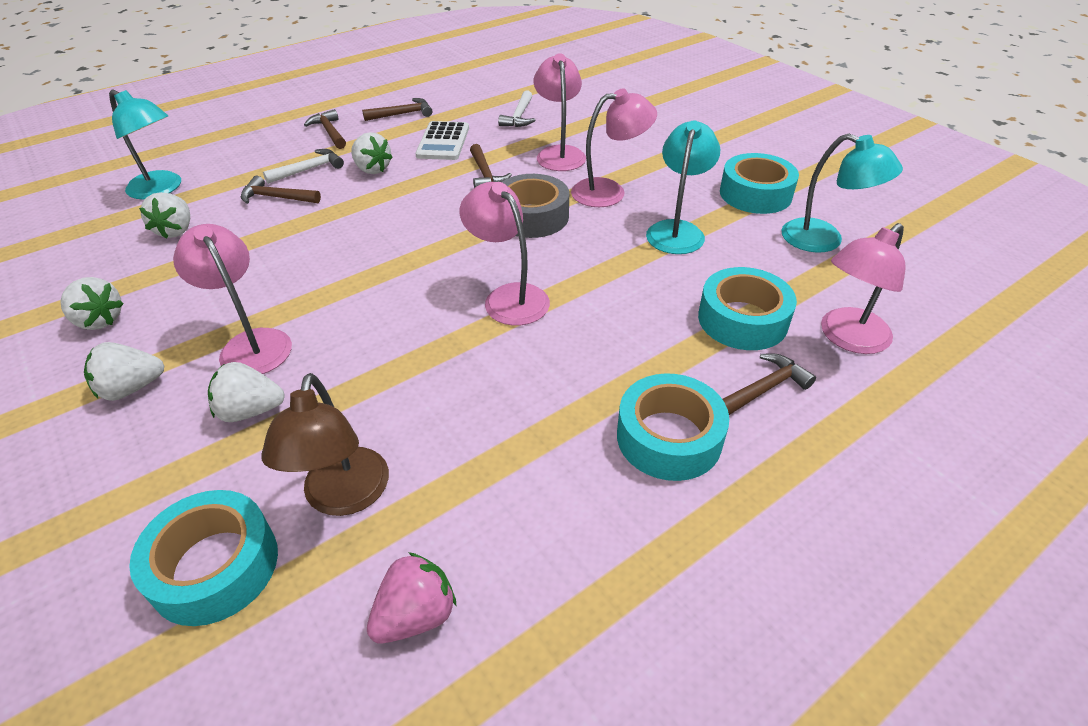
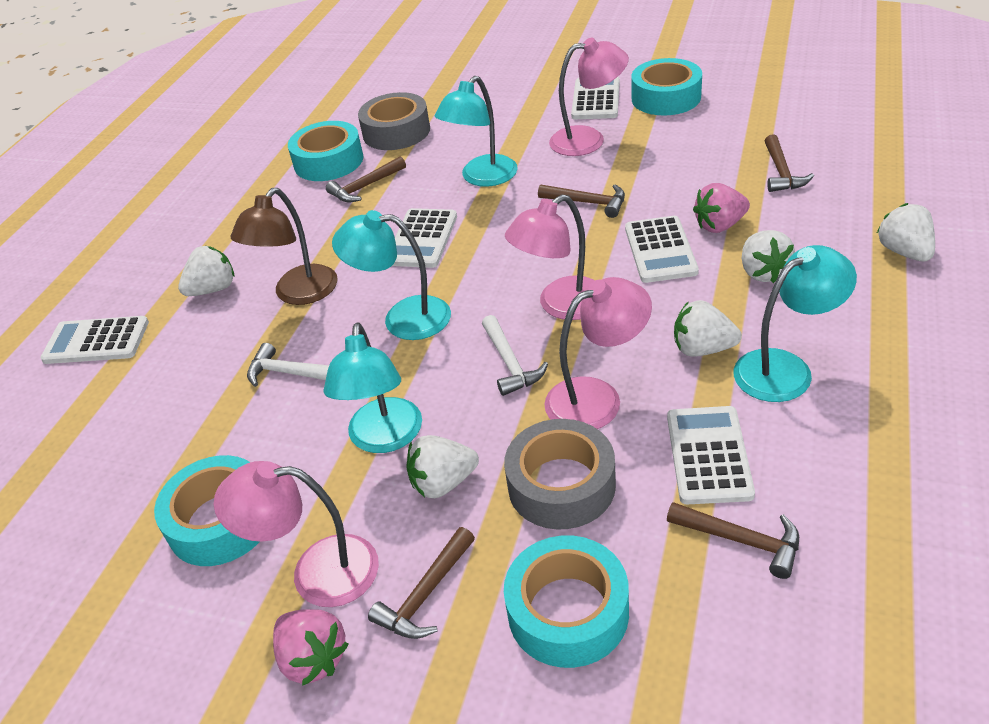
grey tape: [502,174,569,238] = 1 -> [358,92,430,150] [504,419,616,529] = 2
pink lamp: [173,224,292,374] [460,182,550,326] [534,53,586,171] [571,88,657,207] [821,223,905,354] = 5 -> [214,461,379,607] [505,194,595,320] [544,277,652,429] [549,38,629,156] = 4
pink strawberry: [367,552,456,643] = 1 -> [273,609,349,686] [693,183,750,233] = 2
turquoise lamp: [109,90,181,199] [646,120,720,254] [781,133,903,253] = 3 -> [323,322,422,453] [332,210,451,340] [434,76,518,187] [733,245,857,402] = 4
white calculator: [415,121,469,160] = 1 -> [40,316,149,364] [392,208,457,268] [571,77,620,119] [625,216,699,283] [667,406,755,504] = 5

